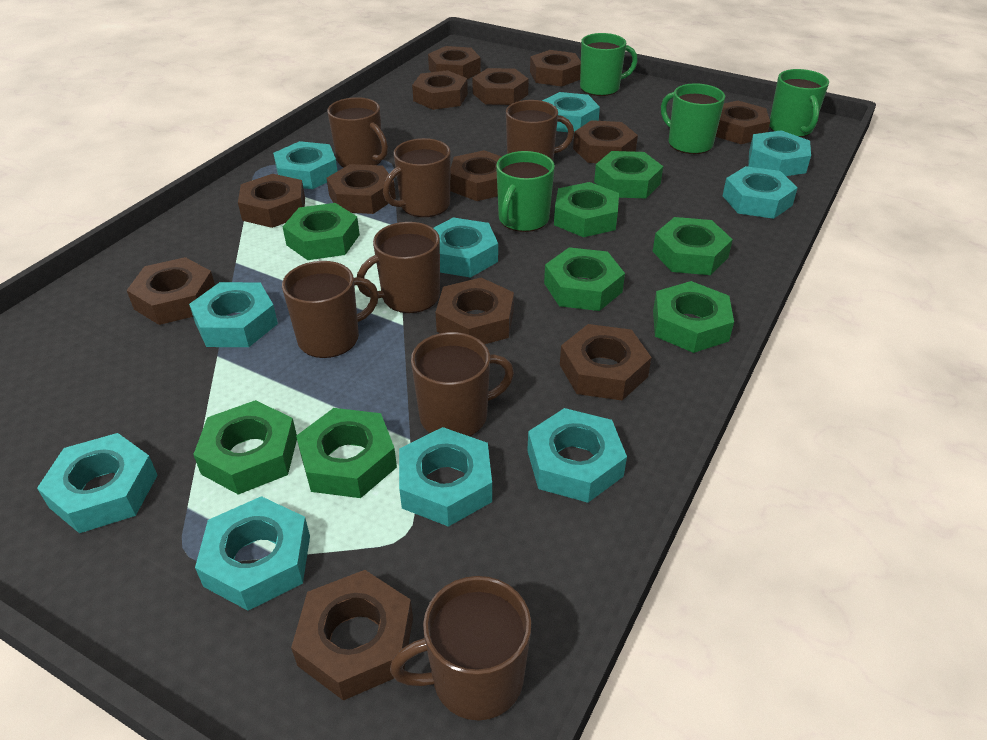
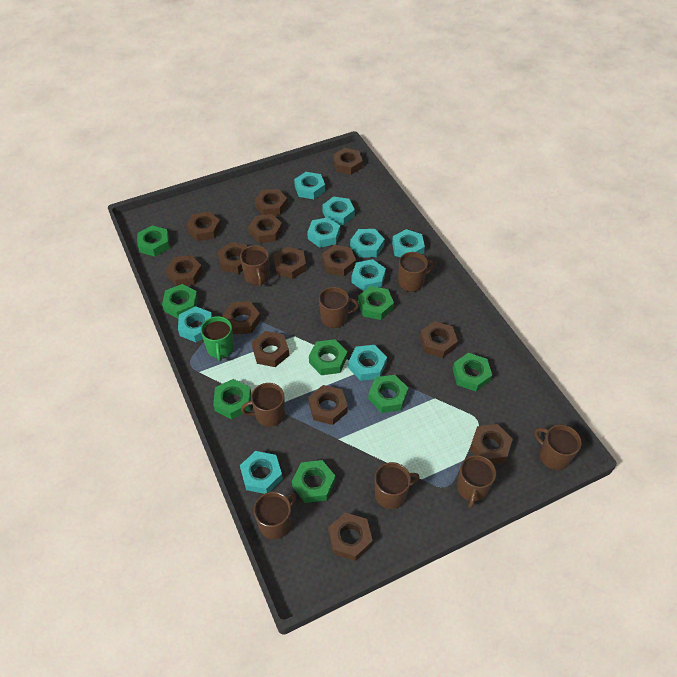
brown mug: [282,261,379,358] [327,97,388,168] [357,222,440,313] [383,138,451,217] [390,576,531,720] [411,332,514,436] [506,100,574,160] = 7 -> [240,245,270,286] [241,383,285,427] [254,492,296,539] [319,287,359,328] [375,462,419,509] [398,252,434,292] [457,455,496,508] [534,425,582,470] = 8
brown nut: [127,257,215,325] [238,174,305,228] [291,570,413,701] [326,164,396,214] [412,70,468,110] [428,46,481,79] [435,278,514,344] [450,150,502,201] [472,68,529,105] [530,50,581,87] [560,324,652,400] [573,120,638,163] [716,101,770,144] = 13 -> [166,255,203,286] [186,211,221,241] [217,242,247,274] [222,301,261,334] [248,214,283,243] [251,331,289,367] [254,189,288,216] [274,247,306,279] [308,385,348,425] [322,245,356,276] [328,512,373,561] [333,148,363,175] [420,321,458,358] [469,424,513,464] = 14
green mug: [496,151,555,232] [580,33,638,96] [661,83,725,154] [769,69,829,137] = 4 -> [201,316,234,361] = 1
turquoise nut: [37,433,157,533] [189,282,278,347] [195,496,310,611] [273,141,337,189] [399,427,492,527] [434,217,498,278] [527,408,627,503] [542,92,600,132] [723,166,798,219] [748,130,811,176] = 10 -> [178,306,212,342] [240,451,283,494] [294,172,325,199] [307,217,340,248] [322,196,355,225] [348,345,387,381] [350,229,385,258] [351,259,386,291] [392,229,425,257] = 9

